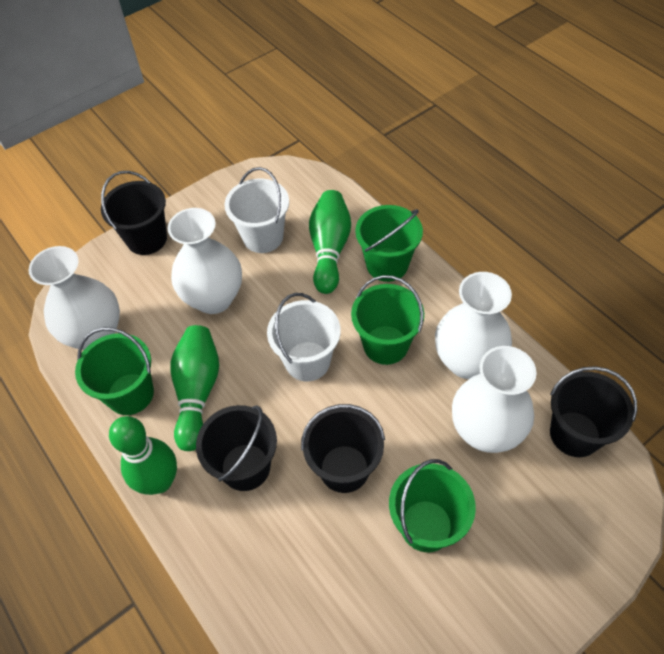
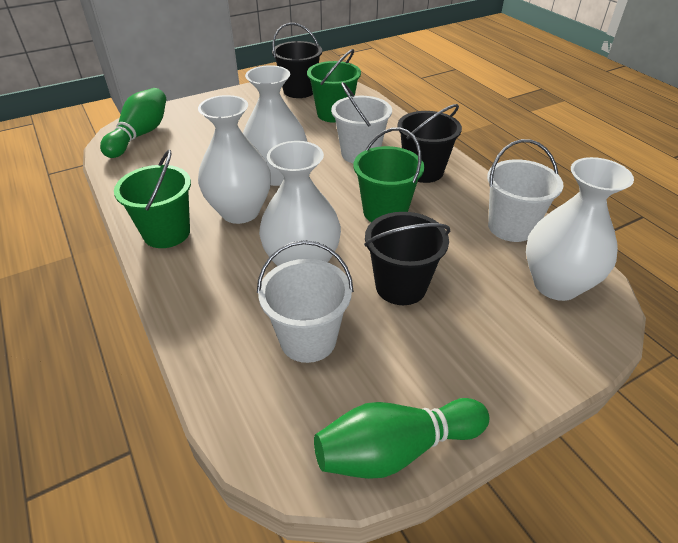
black bucket: [101,171,167,255] [196,405,277,491] [301,404,385,493] [550,366,637,457] = 4 -> [272,23,322,98] [364,212,450,305] [397,104,462,183] = 3
green bowling pin: [109,416,177,495] [170,325,219,451] [309,190,351,294] = 3 -> [100,88,166,158] [314,398,489,479] = 2
green bucket: [75,327,154,415] [351,275,424,365] [355,205,423,282] [389,459,476,552] = 4 -> [114,149,191,248] [307,49,361,123] [353,127,424,222] = 3
white bucket: [224,167,289,253] [267,293,341,381] = 2 -> [257,240,354,363] [331,82,392,164] [487,139,564,242] = 3

